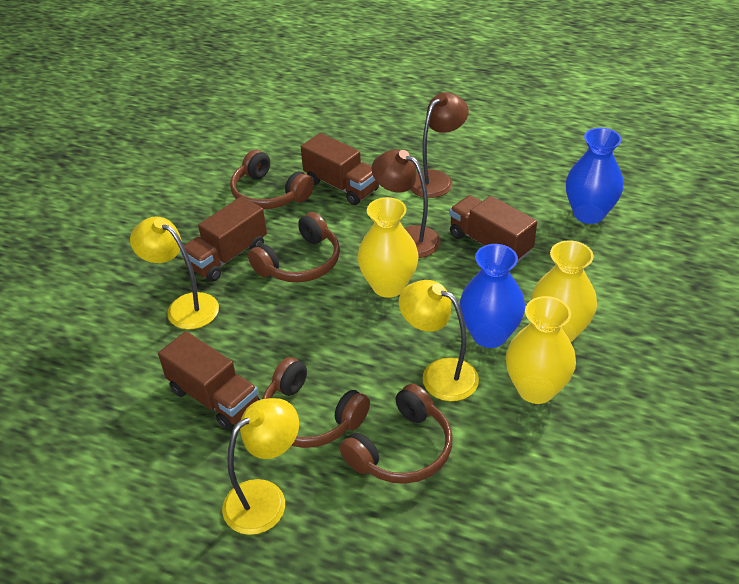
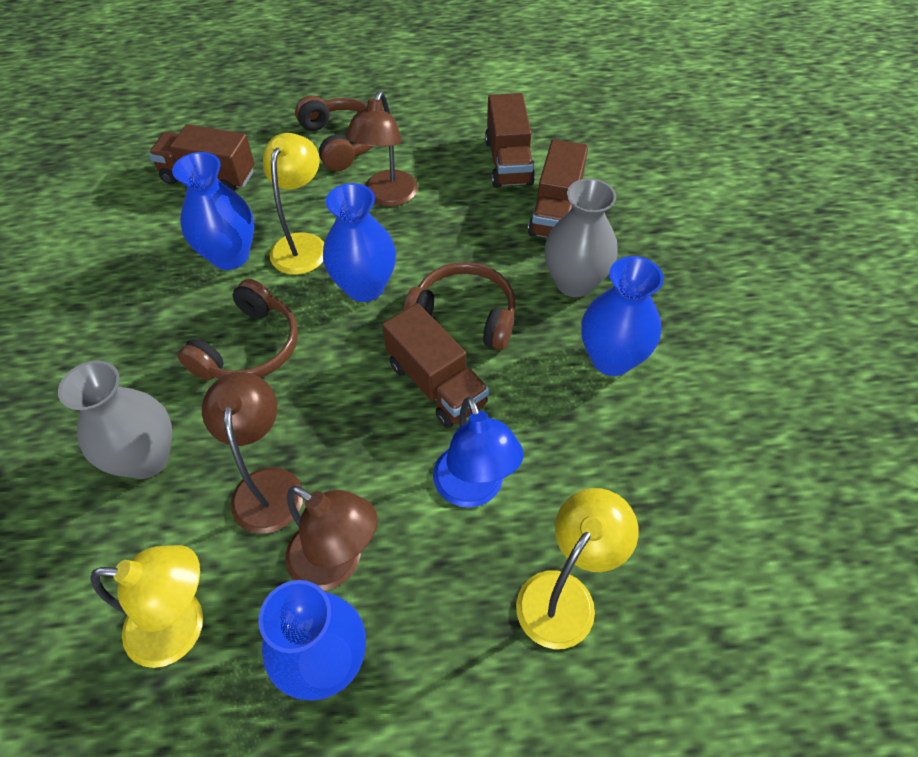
blue lamp: none = 0 -> [433,396,524,507] = 1
blue vase: [460,244,525,348] [566,128,623,224] = 2 -> [172,152,254,270] [258,580,366,701] [323,183,396,302] [581,256,664,376] = 4
brown headphones: [230,150,314,209] [248,212,340,282] [262,357,370,448] [340,384,453,484] = 4 -> [178,279,298,380] [295,95,373,171] [403,262,516,350] = 3
brown lamp: [372,149,441,258] [410,92,469,198] = 2 -> [202,372,303,534] [285,486,378,591] [345,91,418,207] = 3
grey vase: none = 0 -> [58,360,172,479] [545,178,618,297] = 2
yellow vase: [358,197,419,298] [506,296,576,404] [531,240,597,342] = 3 -> none = 0

